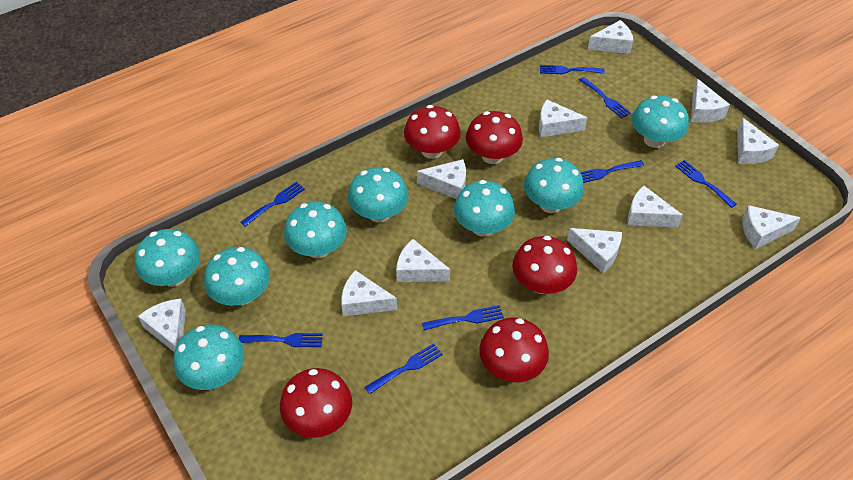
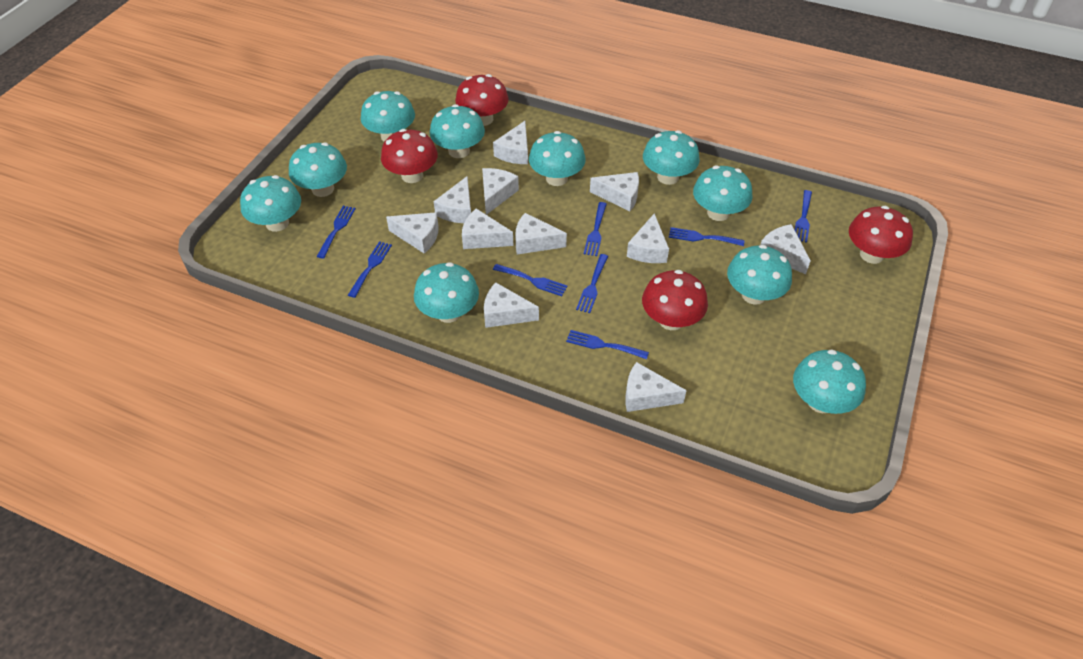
red mushroom: [280,368,352,438] [404,105,461,159] [466,111,523,164] [479,318,549,382] [512,236,577,294] = 5 -> [381,129,438,183] [455,74,509,126] [642,270,708,330] [849,206,913,264] = 4
turquoise mushroom: [135,229,200,287] [174,324,245,390] [204,247,270,306] [284,202,347,258] [348,167,408,222] [454,180,515,236] [524,158,584,213] [632,95,689,148] = 8 -> [240,175,301,232] [289,142,347,197] [361,91,415,142] [414,262,479,323] [430,104,485,158] [529,131,586,186] [643,130,700,185] [693,165,753,221] [727,245,792,305] [793,349,866,414] = 10

